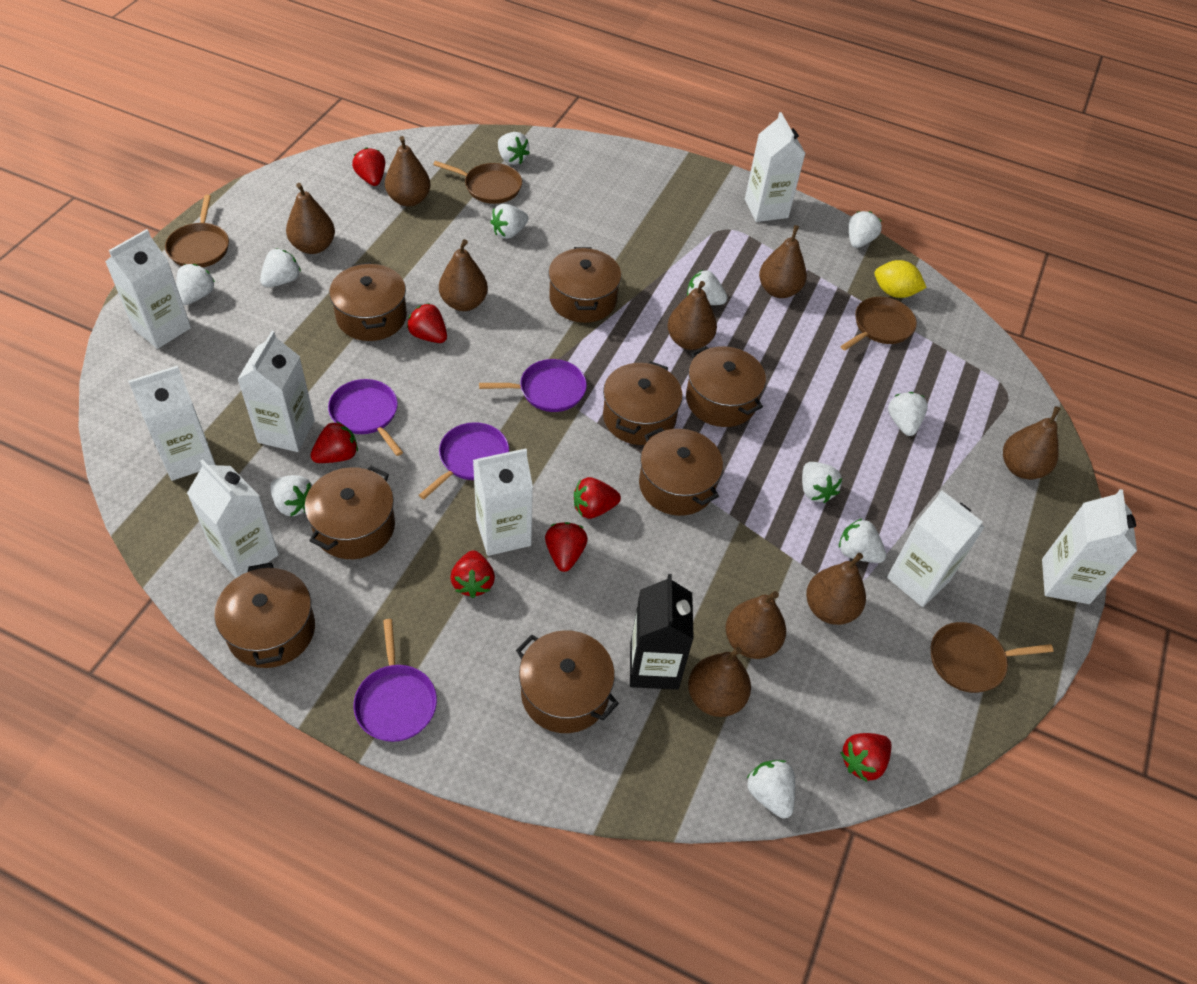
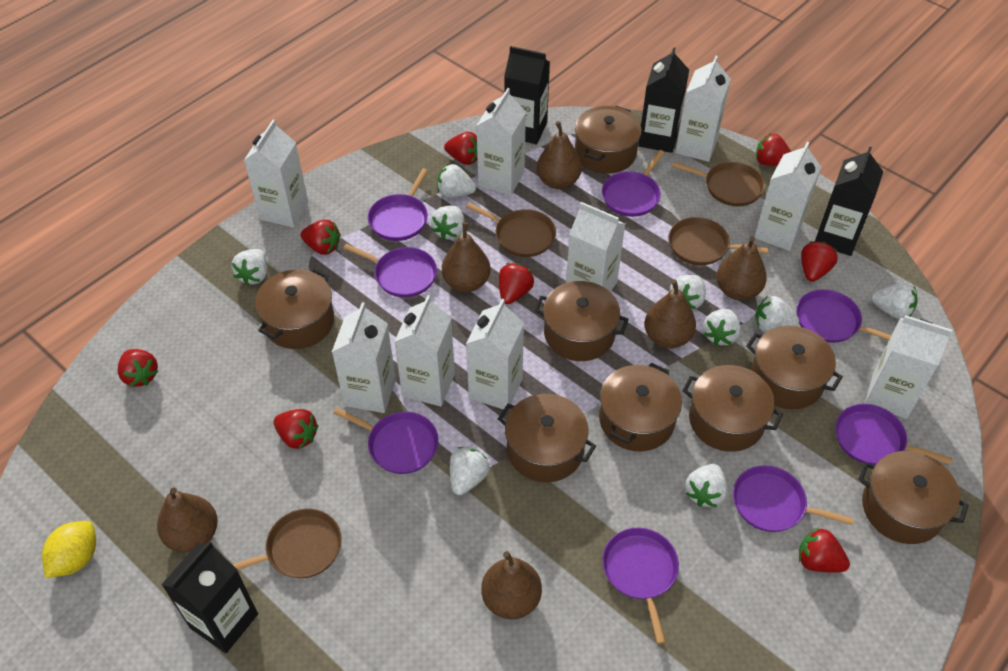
black carton: [630,574,694,690] = 1 -> [161,541,258,653] [504,46,550,144] [638,47,689,153] [815,147,883,256] = 4
brown pear: [286,183,335,254] [385,136,431,207] [439,239,488,311] [667,281,717,350] [688,647,751,717] [725,591,786,659] [759,225,807,298] [806,553,866,625] [1003,406,1061,479] = 9 -> [157,488,218,553] [442,222,490,292] [481,551,542,619] [537,121,582,189] [645,280,696,348] [716,236,767,301] = 6
purple pan: [328,379,403,456] [353,619,437,742] [419,422,509,499] [479,359,587,412] = 4 -> [334,408,439,474] [343,244,437,297] [368,168,428,241] [602,150,665,217] [602,527,679,644] [733,465,854,532] [796,289,892,343] [835,404,953,465] = 8
red strawberry: [310,421,358,463] [352,148,385,186] [407,303,447,343] [450,550,495,598] [545,522,588,572] [574,477,621,519] [840,733,892,782] = 7 -> [118,349,158,387] [273,409,319,449] [300,220,341,255] [444,132,477,165] [499,263,534,304] [756,133,791,166] [799,528,850,573] [801,241,838,282] = 8
white carton: [105,229,191,349] [128,366,216,481] [187,459,279,578] [237,331,315,452] [473,449,533,556] [745,112,806,222] [887,491,985,607] [1042,489,1137,604] = 8 -> [244,120,308,227] [332,302,396,413] [394,295,455,407] [466,299,524,410] [476,88,526,195] [566,202,625,292] [675,56,731,162] [754,142,822,251] [865,315,952,419] = 9
white strawberry: [176,264,215,305] [260,248,301,287] [270,475,313,517] [490,204,529,239] [498,132,530,165] [687,270,727,305] [746,760,795,818] [802,462,842,503] [839,518,886,563] [849,211,882,248] [888,392,928,436] = 11 -> [232,249,267,285] [431,206,464,240] [437,164,476,197] [450,447,490,495] [670,275,706,310] [685,464,727,507] [703,309,741,346] [755,296,799,332] [871,283,918,319] = 9

